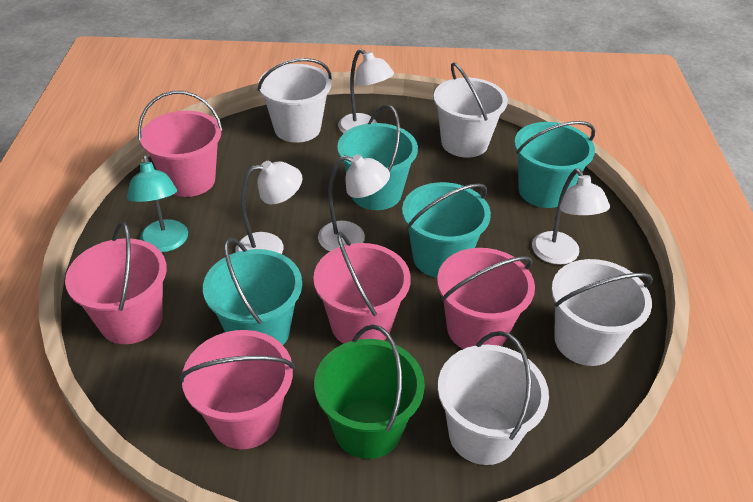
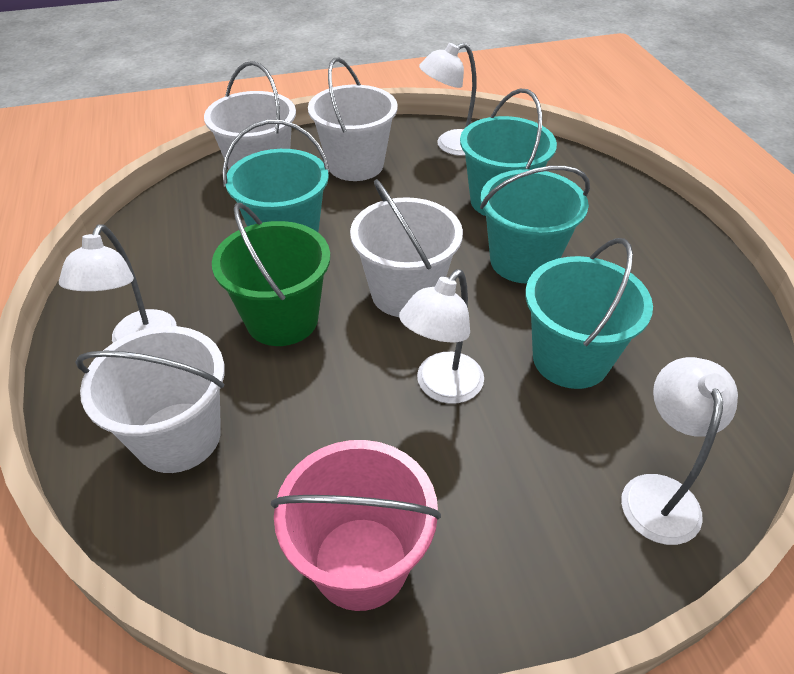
pink bucket: [65,222,167,344] [138,91,223,197] [179,330,295,449] [313,232,411,344] [437,248,535,349] = 5 -> [271,440,441,611] = 1
turquoise lamp: [127,155,188,252] = 1 -> none = 0

